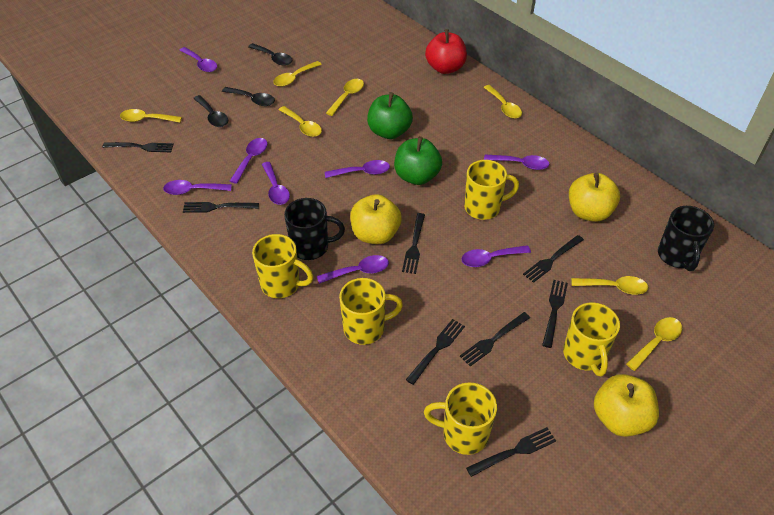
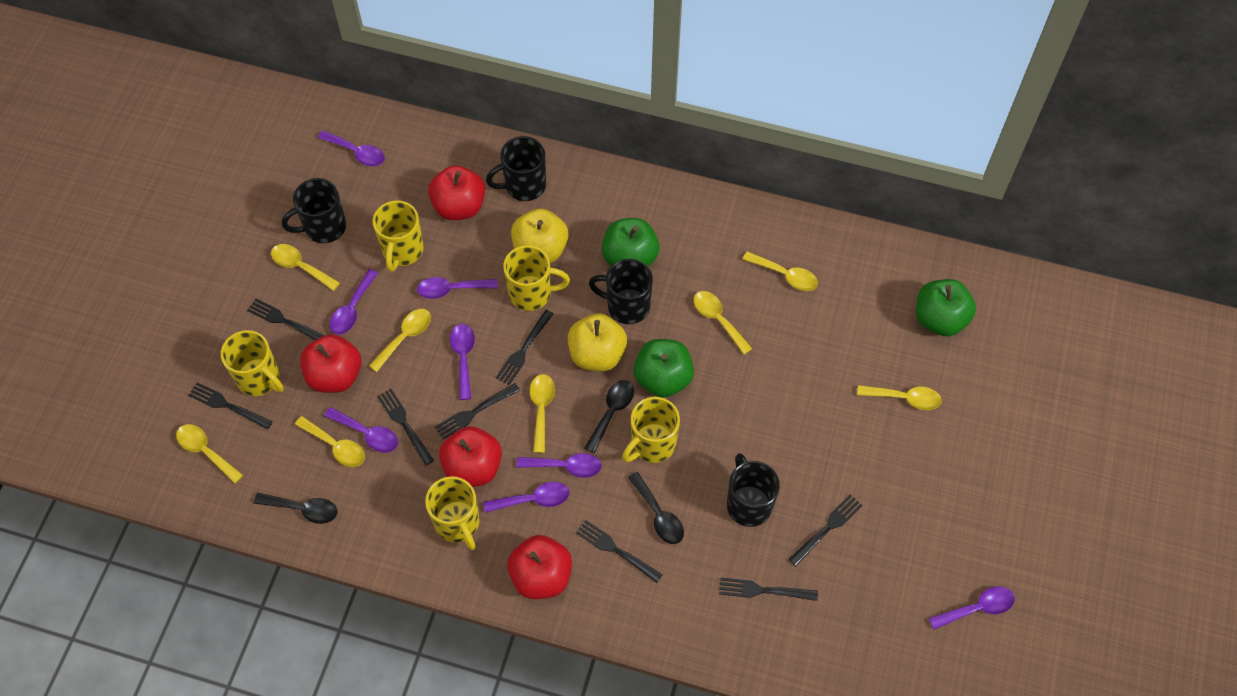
black mug: [284,198,345,260] [658,206,714,271] = 2 -> [282,178,346,243] [486,136,546,201] [589,259,653,324] [727,453,780,527] = 4
green apple: [367,92,413,139] [394,136,442,185] = 2 -> [602,218,660,266] [633,339,694,398] [916,279,976,336] = 3
red apple: [425,29,467,74] = 1 -> [300,334,361,393] [428,165,485,220] [439,426,502,487] [507,535,572,599] = 4
yellow apple: [350,194,402,244] [569,173,620,222] [594,374,659,437] = 3 -> [511,208,569,263] [568,313,627,371] = 2
yellow spoon: [120,109,182,123] [273,61,322,87] [279,106,322,137] [326,79,364,116] [483,85,522,119] [571,276,648,295] [626,317,682,371] = 7 -> [176,424,243,483] [271,244,340,291] [295,416,365,467] [369,309,431,372] [530,374,555,453] [694,291,753,355] [743,251,818,291] [857,385,942,410] = 8

